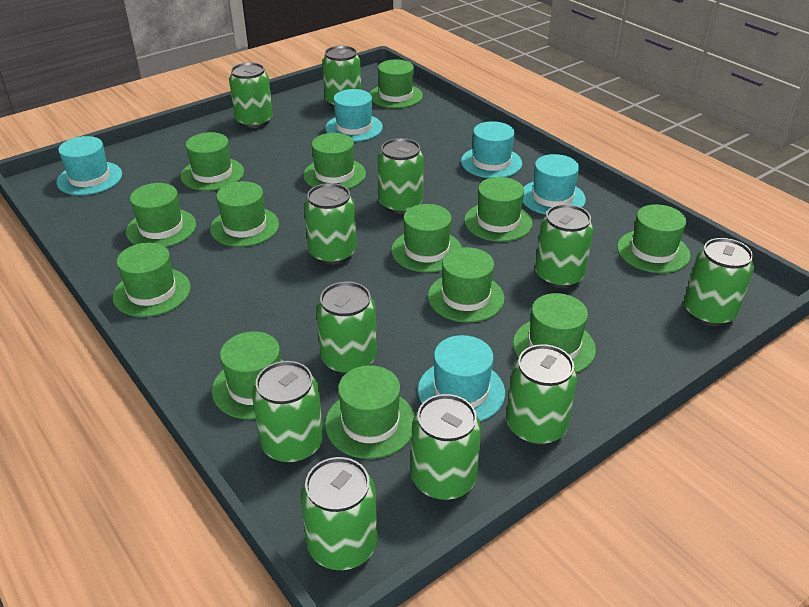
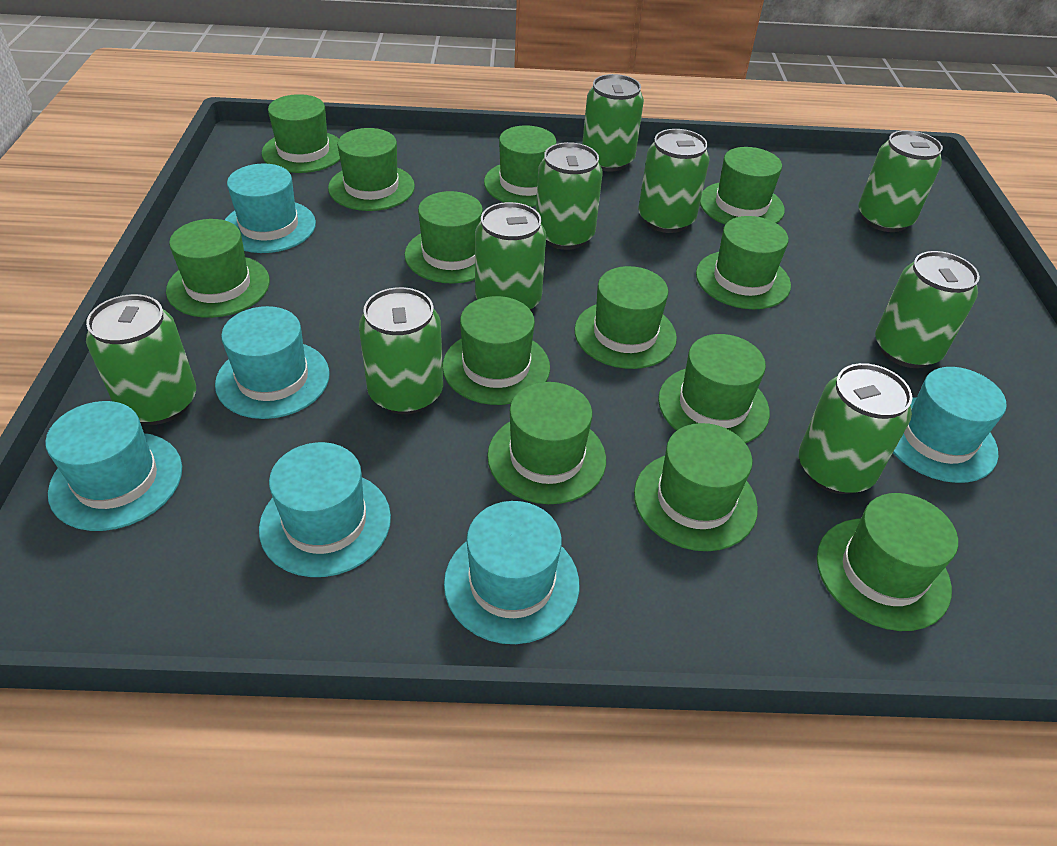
green can: [229,62,273,128] [252,361,323,463] [300,457,378,570] [304,183,356,265] [316,282,377,375] [322,46,361,108] [378,138,424,214] [411,394,481,500] [506,344,577,445] [535,204,594,288] [684,238,754,326] = 11 -> [86,294,196,425] [359,287,443,414] [475,202,546,310] [536,142,603,250] [582,74,644,172] [638,129,710,233] [799,363,913,494] [858,130,943,232] [875,251,980,368] = 9
turquoise hat: [57,136,122,195] [325,89,383,142] [418,335,505,422] [461,121,522,178] [522,154,586,215] = 5 -> [45,401,182,531] [215,306,330,419] [225,164,316,253] [259,442,391,577] [444,501,579,644] [893,367,1007,483] = 6

